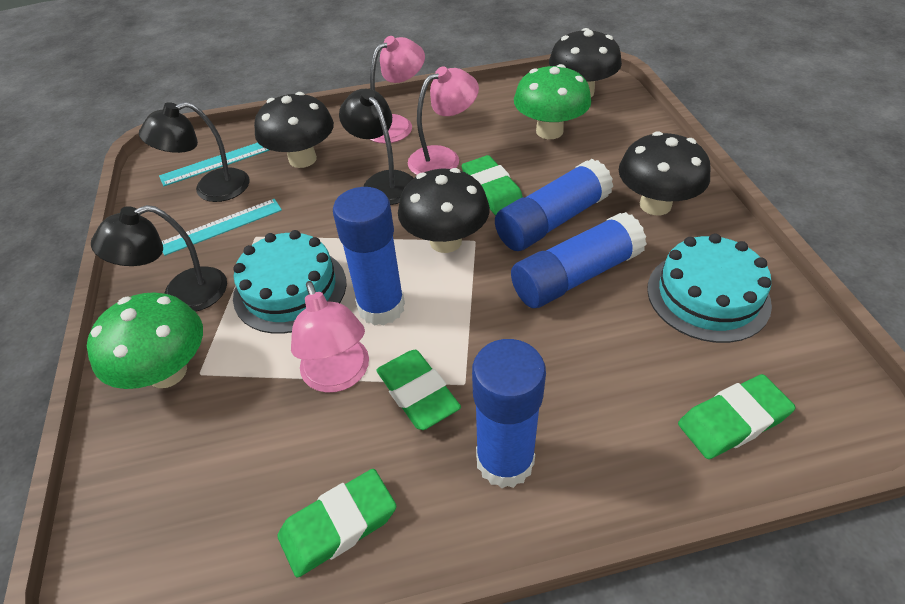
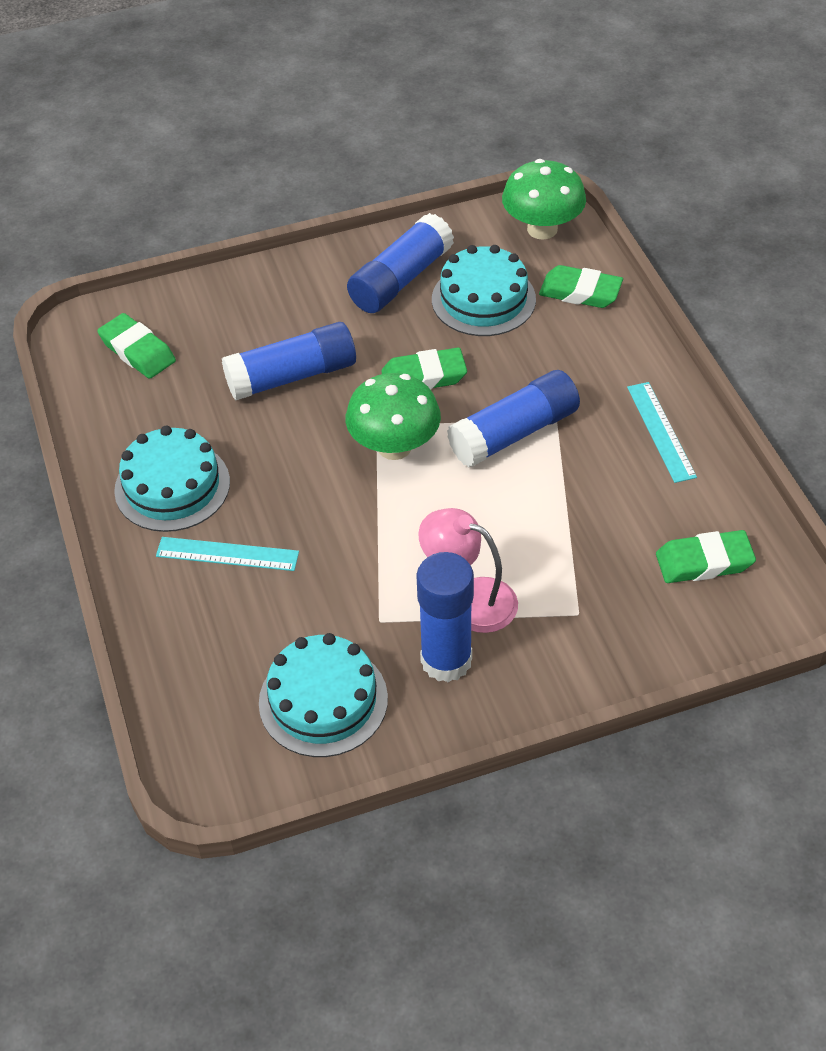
black lamp: [91,205,227,312] [139,102,250,202] [339,89,413,205] = 3 -> none = 0
black mushroom: [254,92,334,168] [398,168,490,253] [549,28,622,97] [619,131,710,215] = 4 -> none = 0
pink lamp: [291,281,369,393] [369,36,425,143] [408,66,479,175] = 3 -> [419,508,518,633] = 1
turquoise cake: [233,230,347,334] [647,233,772,343] = 2 -> [114,426,230,532] [259,633,388,757] [432,245,536,336] = 3

